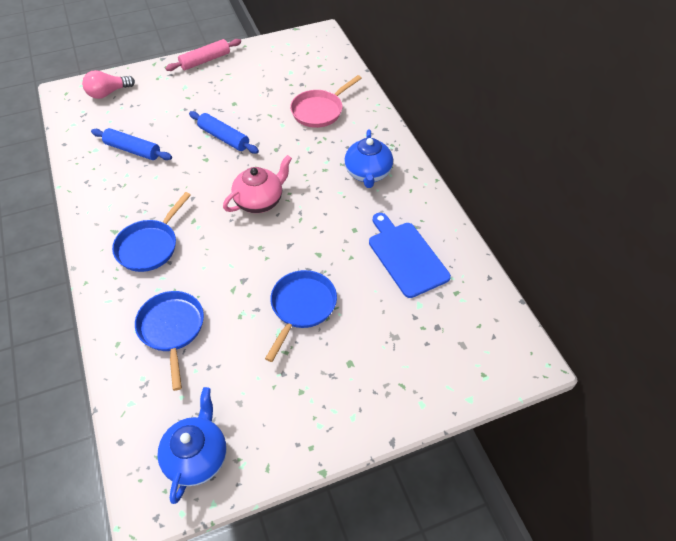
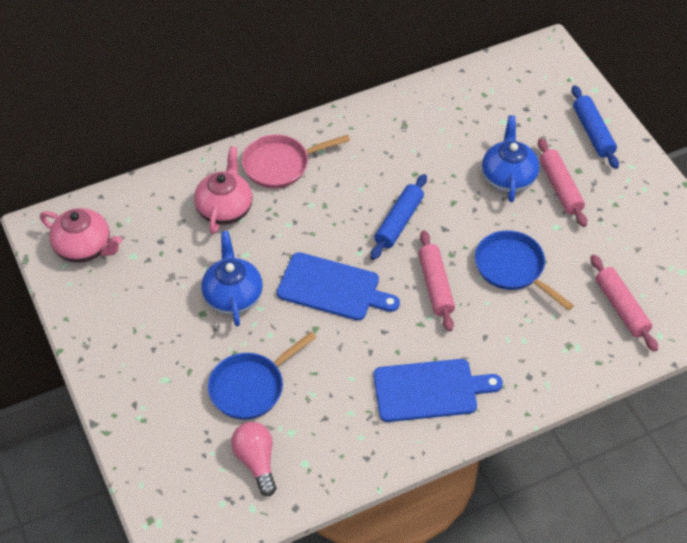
blue cutting board: [369,213,451,298] = 1 -> [277,252,400,321] [374,359,503,422] = 2
blue pan: [112,192,191,272] [135,291,204,391] [265,270,337,362] = 3 -> [208,332,317,420] [475,230,574,311] = 2
pink rolling pin: [165,39,241,71] = 1 -> [418,230,455,332] [538,138,587,227] [590,255,658,352] = 3
pink teapot: [223,155,292,213] = 1 -> [40,208,122,263] [194,146,253,234] = 2

